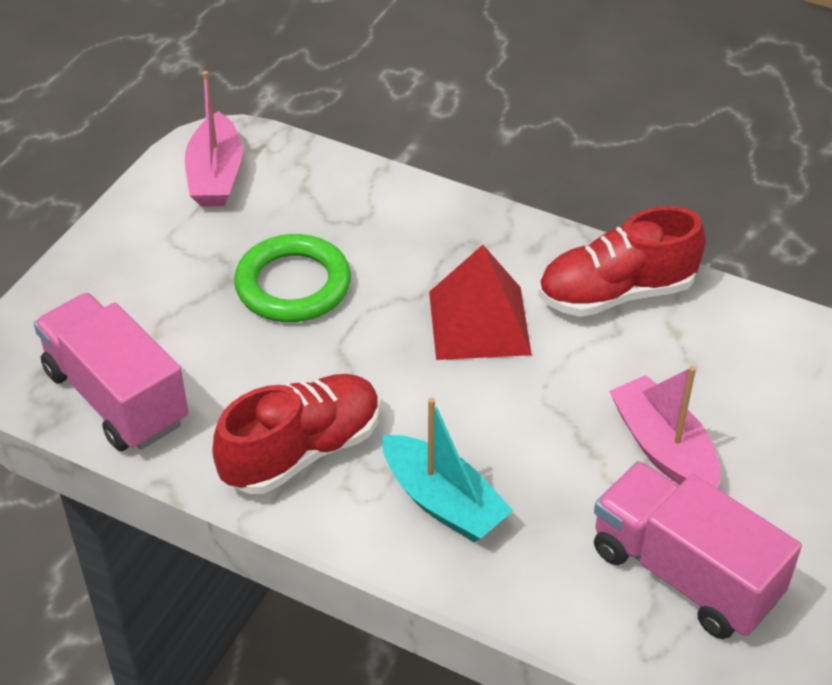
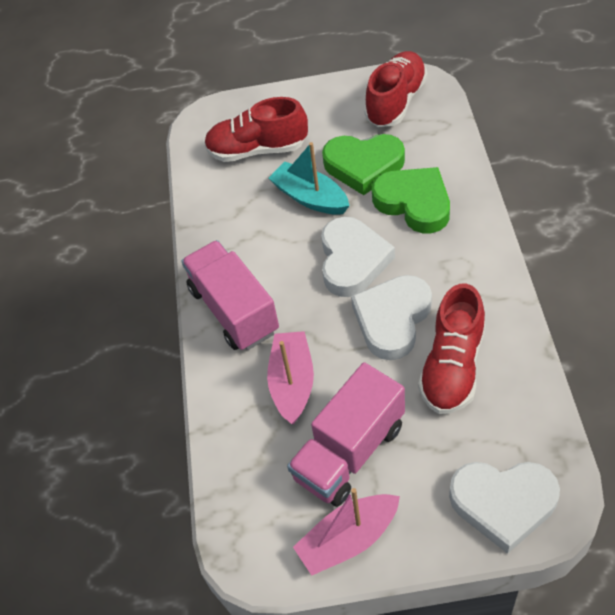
green heart: none = 0 -> [322,134,405,195] [372,167,450,233] = 2
green ring: [234,234,351,322] = 1 -> none = 0
red pyramid: [429,245,532,360] = 1 -> none = 0
red shoe: [212,374,380,494] [538,206,706,317] = 2 -> [204,97,308,162] [364,51,427,127] [418,283,485,414] = 3
white heart: none = 0 -> [321,217,395,297] [351,275,432,360] [449,462,560,554] = 3

